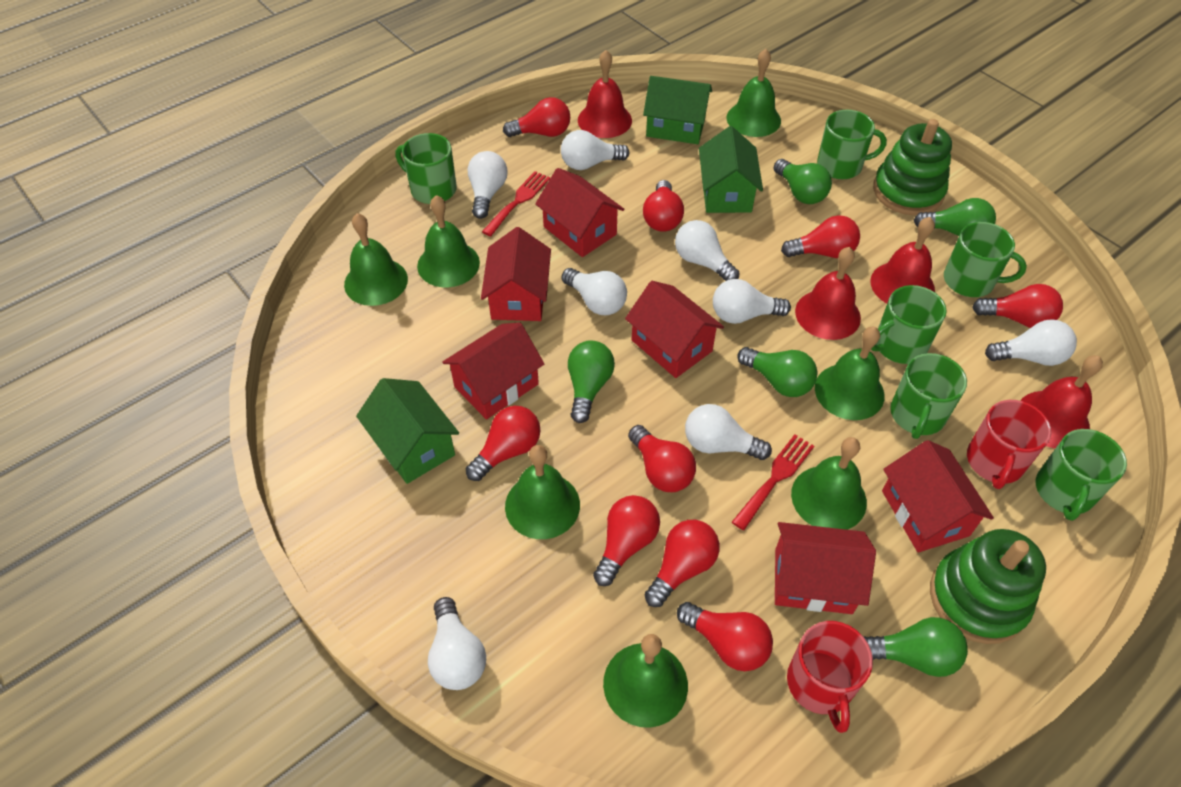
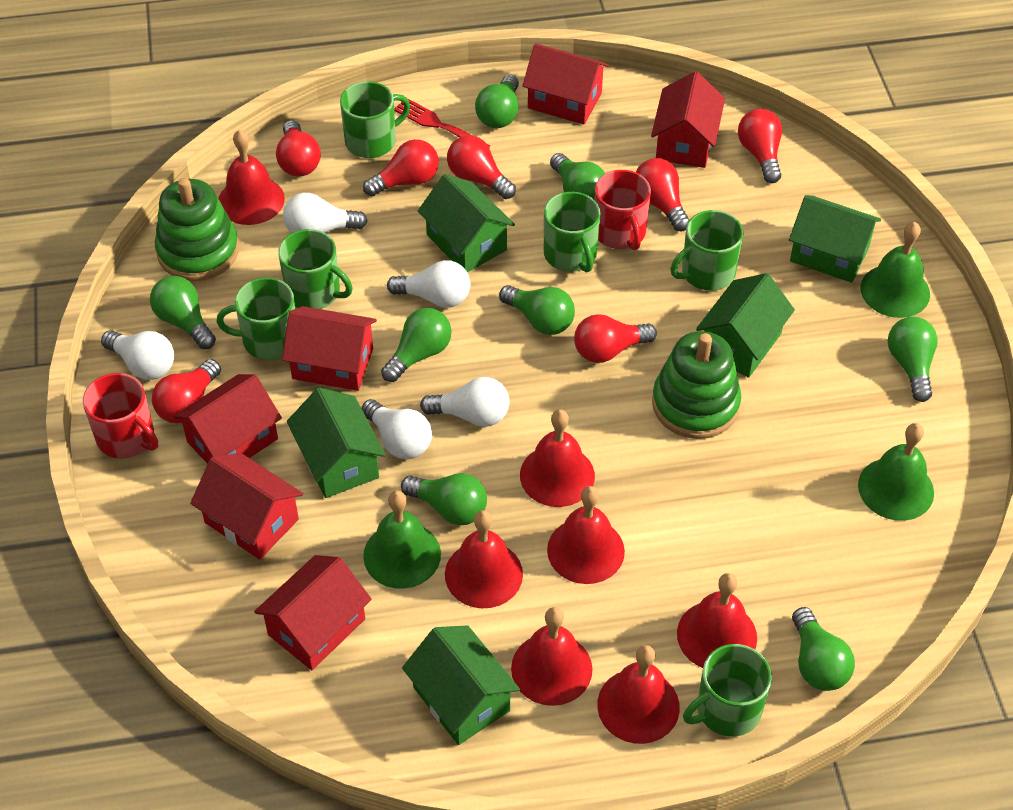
green bell: [344,213,408,306] [417,195,480,287] [505,445,580,539] [603,634,688,728] [726,49,781,137] [791,437,867,530] [815,327,885,420] = 7 -> [363,491,441,589] [858,423,934,521] [860,222,930,318] = 3
green house: [356,378,459,484] [643,76,712,144] [699,126,763,213] = 3 -> [287,388,386,498] [402,625,520,745] [418,174,515,272] [696,273,795,378] [789,195,881,283] = 5
green light bulb: [568,340,615,423] [737,347,818,397] [774,159,832,204] [863,617,968,677] [914,198,996,236] = 5 -> [150,276,216,349] [381,308,452,382] [401,473,487,525] [475,75,519,128] [499,285,575,335] [550,153,605,199] [792,607,855,691] [888,317,938,402] = 8
red bell: [578,50,632,138] [795,247,861,340] [870,217,935,304] [1020,355,1103,448] = 4 -> [219,130,285,225] [445,510,523,608] [511,607,592,706] [520,409,595,507] [547,486,625,584] [597,645,680,744] [677,573,757,668] = 7
red fork: [482,171,550,236] [732,434,814,530] = 2 -> [394,98,490,147] = 1
red light bulb: [466,406,540,481] [503,97,570,137] [593,495,660,586] [628,425,696,492] [643,180,684,232] [645,520,720,607] [677,602,773,671] [781,215,860,258] [972,284,1063,328] = 9 -> [152,359,221,423] [276,120,321,177] [363,139,439,196] [447,135,516,199] [574,314,657,363] [636,158,690,231] [738,109,782,183] = 7
white light bulb: [428,597,486,690] [467,151,507,219] [561,130,630,170] [562,268,627,315] [675,220,740,281] [685,404,772,460] [713,279,791,324] [985,319,1077,366] = 8 -> [101,330,174,380] [283,193,367,233] [361,399,432,460] [387,260,471,308] [420,377,510,427] = 5

